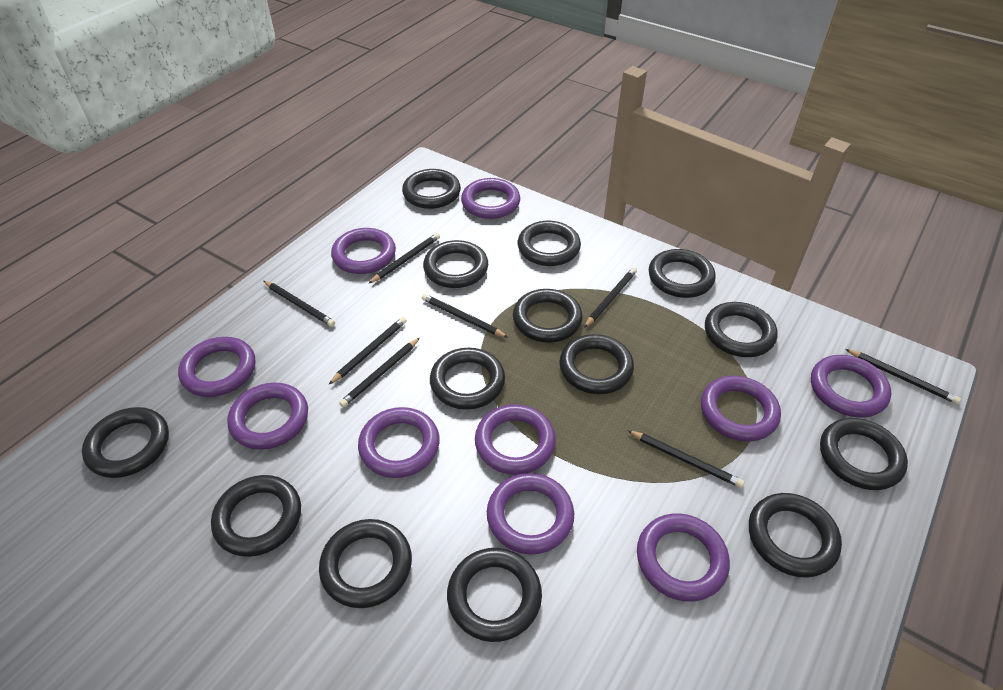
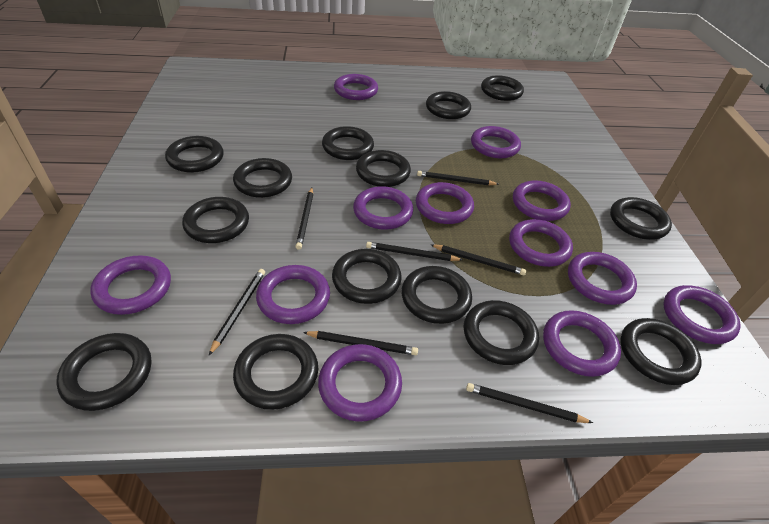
black pencil: [264,281,335,327] [328,317,407,385] [339,338,420,407] [368,233,440,284] [422,294,508,338] [584,267,637,328] [627,430,744,488] [845,349,961,404] = 8 -> [209,269,265,355] [295,188,313,250] [303,331,418,355] [366,242,463,261] [417,171,499,185] [431,244,526,275] [466,383,593,423] = 7
purple ring: [178,337,255,397] [227,382,308,450] [331,228,396,274] [358,407,440,478] [461,178,520,219] [475,404,556,475] [487,473,574,554] [637,513,730,602] [701,376,781,442] [811,355,891,418] = 10 -> [90,256,171,315] [256,265,330,324] [318,344,402,422] [334,74,378,100] [353,186,413,230] [416,182,474,224] [471,126,521,158] [509,219,573,267] [513,180,571,221] [543,310,621,377] [568,252,637,305] [663,285,741,344] = 12

